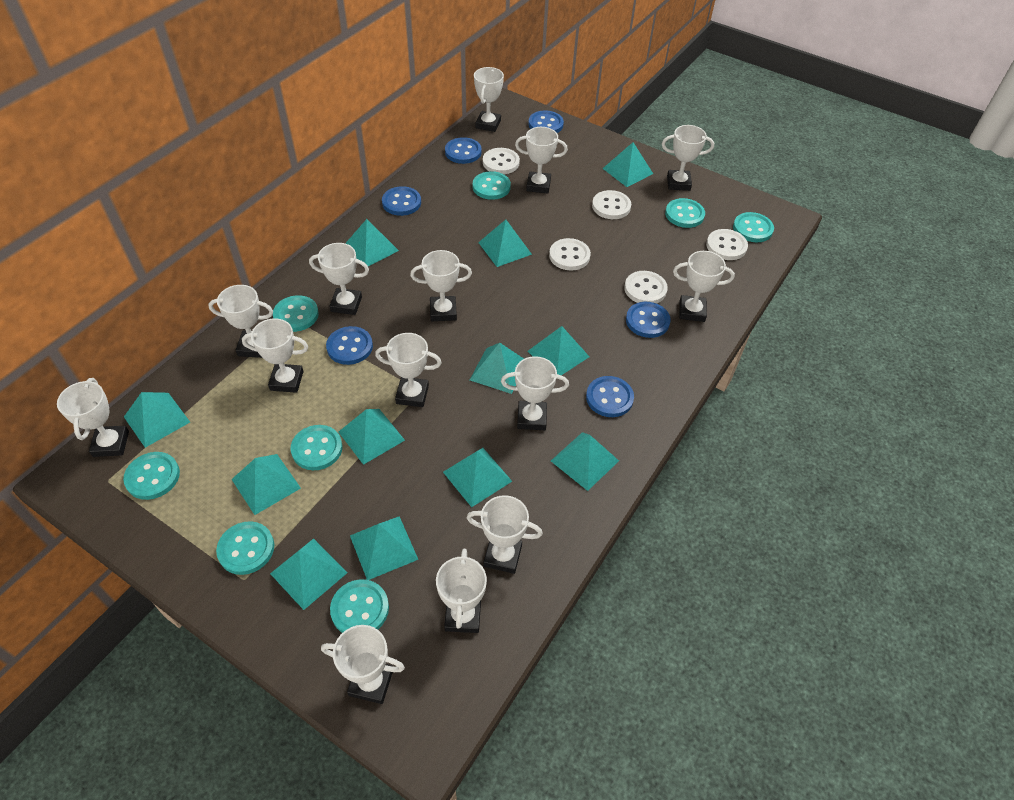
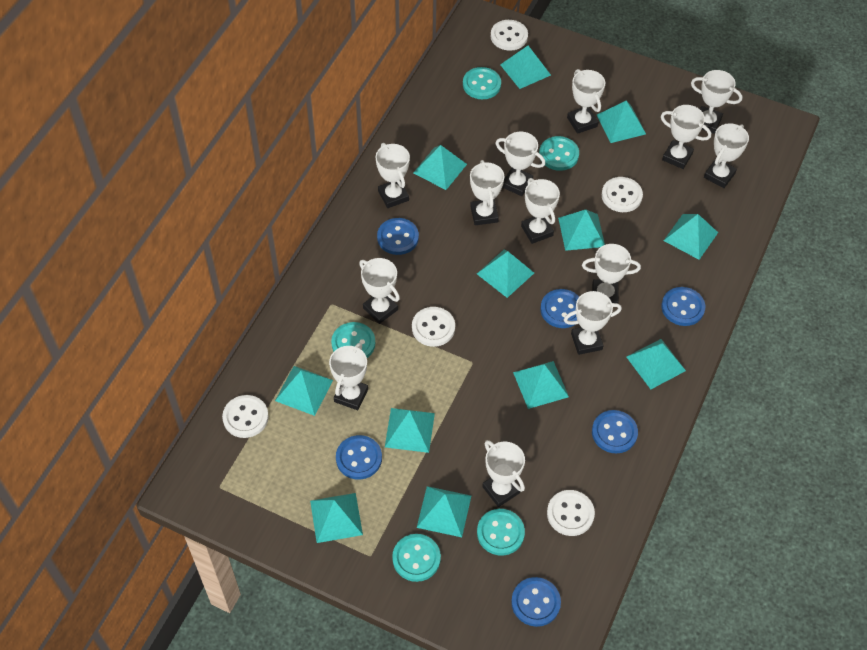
turquoise button: [123,452,180,500] [216,521,274,575] [273,295,319,332] [290,425,343,470] [330,579,389,633] [473,171,511,200] [665,198,705,228] [733,212,774,242] = 8 -> [331,322,375,358] [392,534,441,582] [463,67,501,99] [477,509,525,556] [539,136,579,171] = 5
white trophy: [57,378,129,457] [208,285,273,358] [242,318,309,393] [309,243,369,315] [321,625,405,704] [375,333,442,407] [410,250,472,321] [436,549,487,633] [467,495,543,574] [474,67,504,132] [501,356,569,430] [515,127,568,194] [662,125,714,191] [673,251,735,322] = 14 -> [329,343,368,410] [359,258,400,324] [375,143,410,208] [470,160,504,225] [482,440,525,507] [496,132,545,196] [521,178,560,244] [564,291,622,355] [567,69,605,134] [582,244,641,303] [661,105,711,169] [691,70,743,134] [704,123,749,188] = 13

